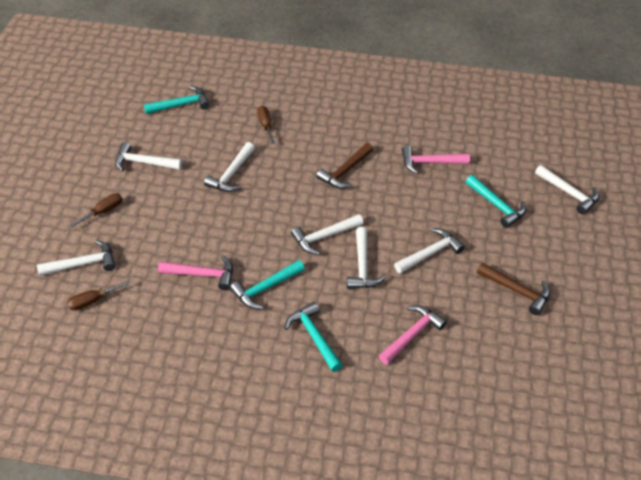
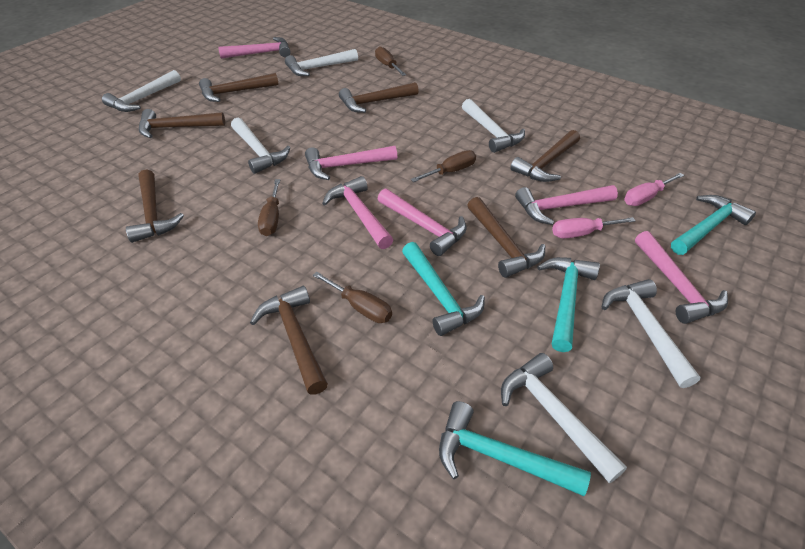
brown hammer: [316,143,373,189] [477,263,550,315] = 2 -> [126,169,184,243] [139,109,225,138] [199,73,279,102] [250,286,328,395] [339,82,419,113] [467,197,545,278] [510,130,580,182] = 7
brown screwdriver: [67,280,130,311] [70,193,122,227] [257,106,275,144] = 3 -> [258,179,280,236] [313,272,392,323] [375,46,406,76] [411,150,476,182] = 4
pink hammer: [158,255,233,290] [379,305,447,365] [402,145,470,174] = 3 -> [218,37,291,59] [305,146,397,180] [322,176,393,249] [378,188,467,256] [515,185,618,225] [635,231,728,324] = 6
pink screwdriver: none = 0 -> [552,217,636,239] [624,173,684,206] = 2
white hammer: [37,240,116,276] [115,142,182,171] [204,142,255,192] [291,214,364,255] [347,227,386,289] [394,228,465,274] [535,165,599,215] = 7 -> [102,70,181,112] [231,118,290,174] [285,49,358,76] [462,99,525,153] [501,353,627,483] [602,279,700,388] = 6

